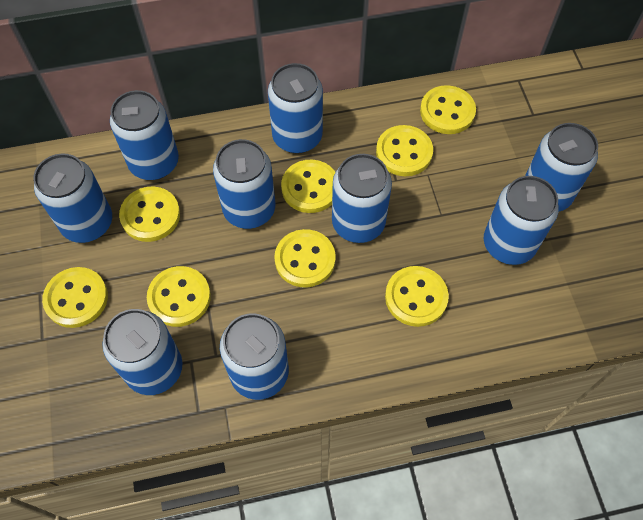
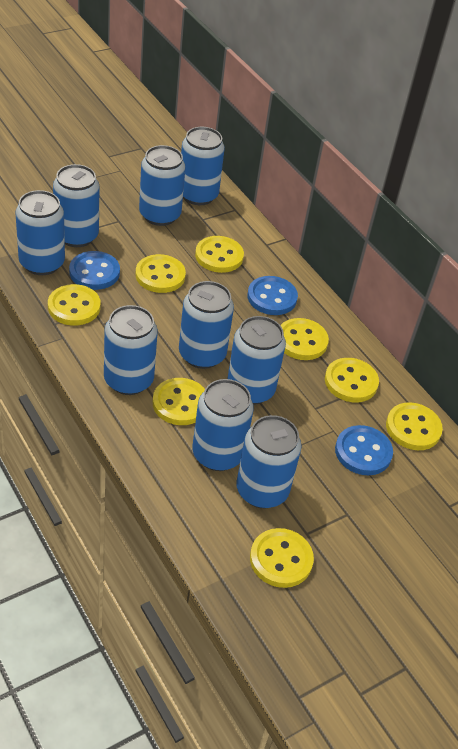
blue button: none = 0 -> [69,251,120,290] [247,276,298,315] [335,425,393,475] = 3

